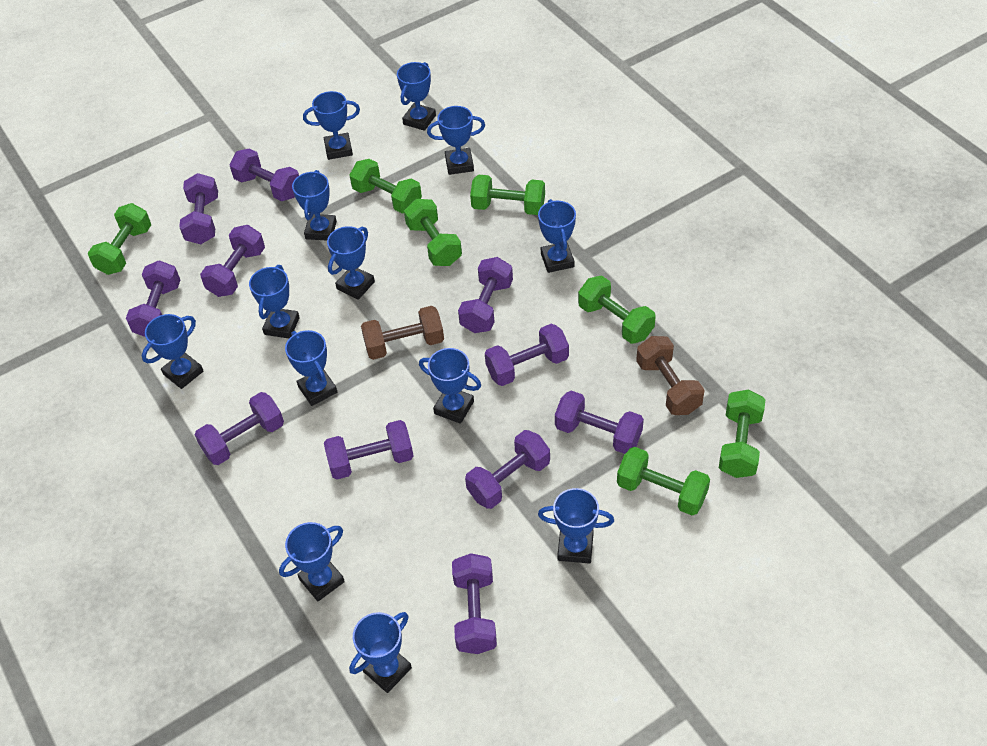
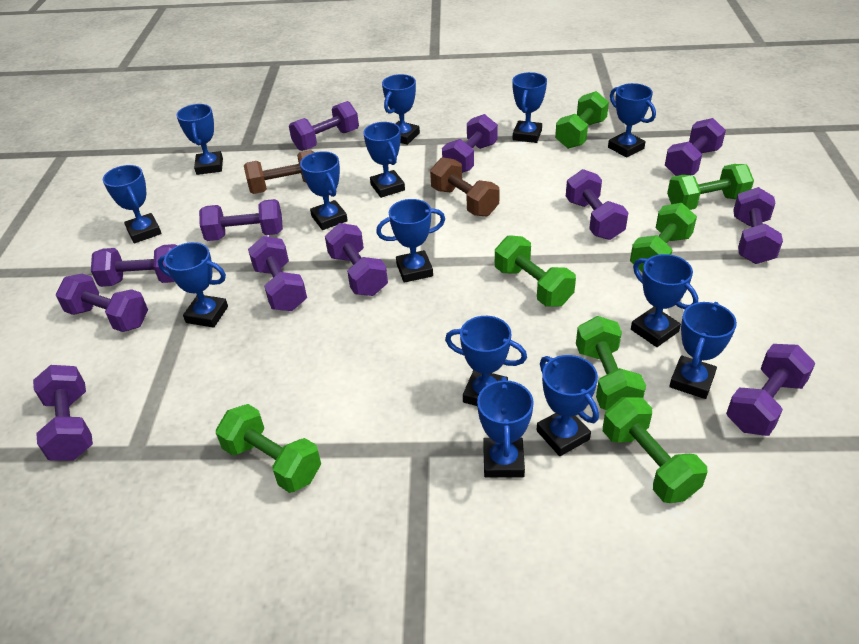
blue trophy: [142,314,204,389] [249,265,300,338] [279,522,345,601] [285,330,337,406] [292,170,337,240] [303,91,360,160] [327,226,375,300] [349,612,412,693] [397,62,436,131] [419,348,481,424] [427,106,485,175] [538,199,576,273] [538,488,614,564] = 13 -> [103,165,161,243] [158,242,228,328] [176,104,223,175] [300,151,348,230] [363,122,405,198] [376,199,445,283] [382,74,420,145] [445,316,527,406] [477,377,534,478] [512,72,547,143] [537,355,599,456] [608,83,656,158] [631,254,698,347] [669,302,737,399] = 14
purple dumbbell: [126,260,180,337] [179,173,218,244] [195,392,284,465] [200,225,265,297] [229,149,299,201] [324,420,413,479] [452,553,497,654] [458,257,513,333] [465,430,550,509] [485,324,569,386] [555,391,644,454] = 11 -> [33,365,93,461] [56,274,148,332] [91,244,177,287] [199,199,283,241] [248,236,307,311] [289,101,359,151] [325,223,388,296] [442,114,498,173] [566,169,628,240] [665,118,726,176] [726,344,816,436] [733,187,783,264] = 12

